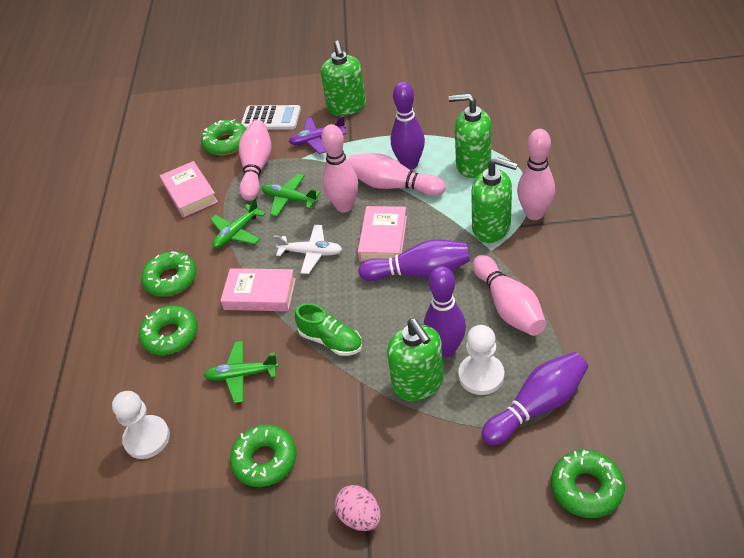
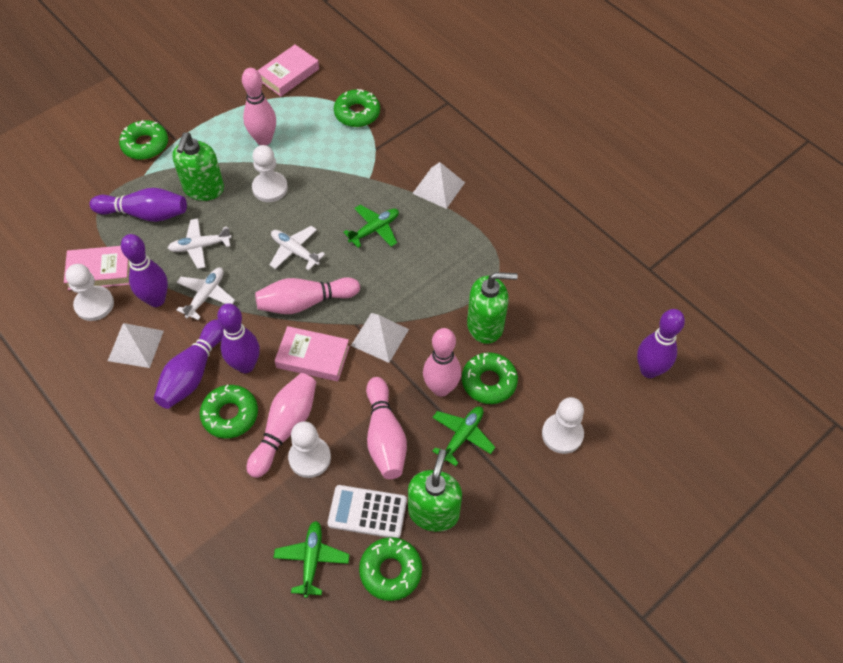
green shoe: [295,303,362,356] = 1 -> none = 0
green soap dispenser: [321,40,366,116] [387,319,444,401] [449,93,491,178] [471,157,518,243] = 4 -> [172,133,224,201] [408,449,462,532] [467,272,518,344] = 3
pink egg: [334,485,381,531] = 1 -> none = 0
purple bowling pin: [358,239,470,281] [391,81,425,170] [424,266,466,357] [481,352,588,445] = 4 -> [90,188,187,222] [121,234,168,307] [154,319,224,409] [217,303,260,373] [637,309,685,378] = 5
purple plane: [289,116,346,154] = 1 -> none = 0
white pawn: [112,391,170,459] [458,325,504,395] = 2 -> [65,264,114,321] [252,145,288,202] [288,421,331,478] [542,397,584,454] = 4
white plane: [274,225,342,274] = 1 -> [168,218,232,269] [176,268,235,320] [270,226,325,271] = 3
white pyramid: none = 0 -> [108,323,164,368] [351,313,409,363] [412,162,465,209] = 3

